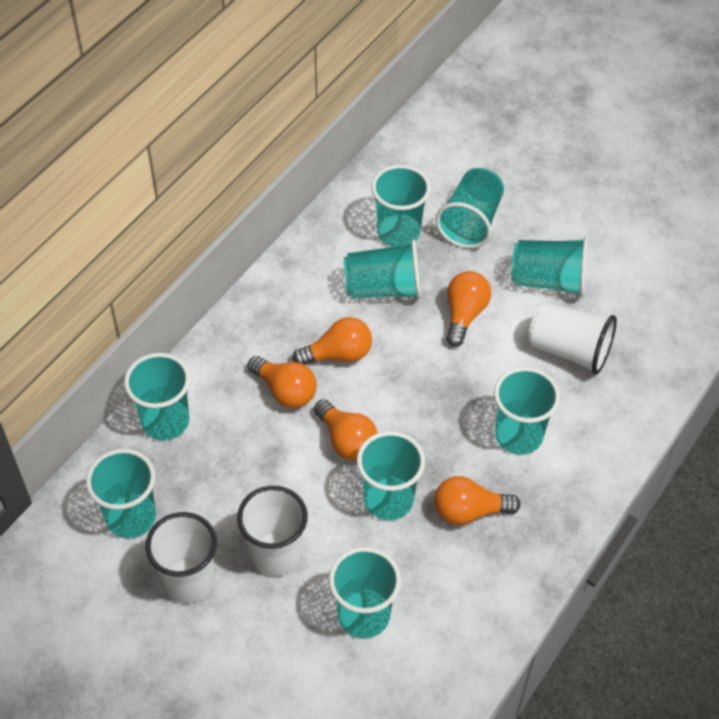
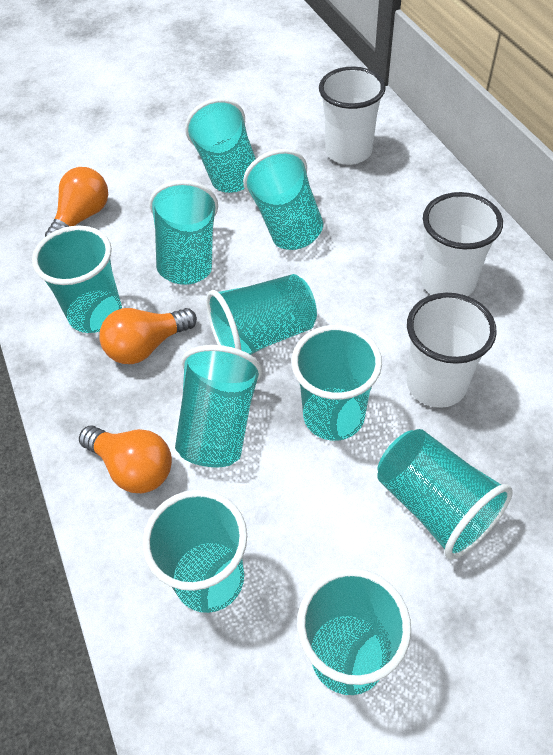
orange light bulb: [247,356,317,408] [292,317,372,365] [314,399,378,460] [434,476,520,525] [446,271,491,347] = 5 -> [45,167,108,237] [79,426,172,493] [99,308,197,364] = 3
turquoise cup: [86,449,156,538] [124,353,190,440] [329,547,401,638] [344,240,421,299] [357,431,425,520] [371,165,431,246] [436,168,504,249] [494,367,560,454] [511,237,588,297] = 9 -> [32,225,122,333] [142,490,247,613] [149,180,218,285] [175,345,263,467] [185,98,256,193] [206,274,317,355] [243,149,323,250] [291,325,382,441] [297,568,411,695] [378,429,513,559] = 10

